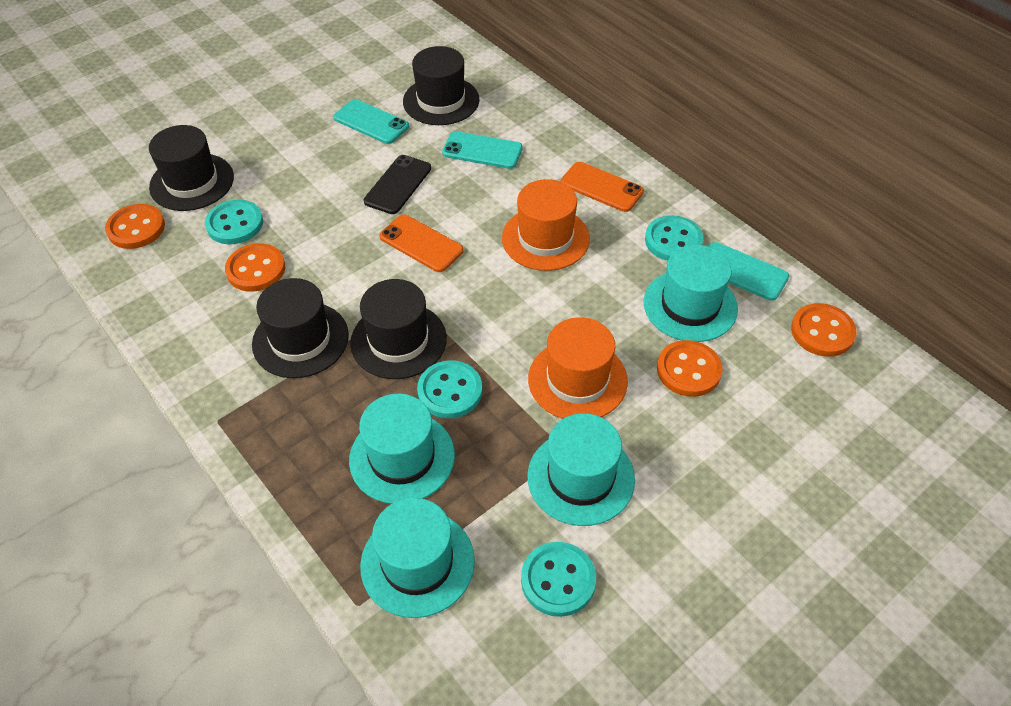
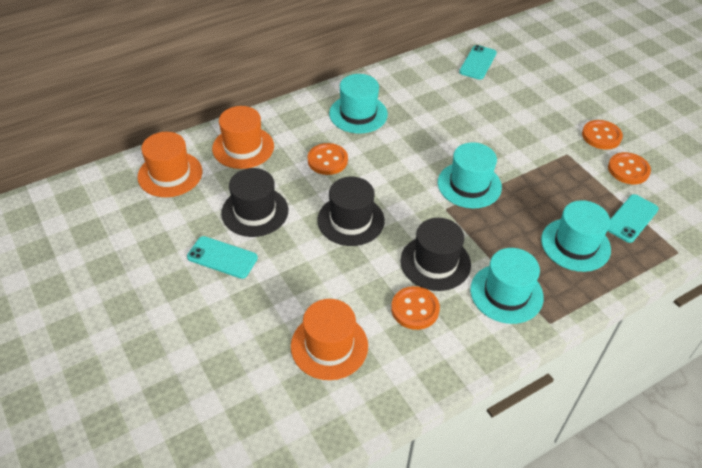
black hat: [149,125,234,211] [252,278,349,378] [350,279,447,379] [403,46,480,125] = 4 -> [221,168,288,237] [317,177,385,246] [401,218,471,291] = 3
black phone: [364,155,431,214] = 1 -> none = 0
orange hat: [502,179,590,271] [528,317,628,419] = 2 -> [137,132,202,197] [212,106,274,169] [291,299,368,380] = 3
orange phone: [379,215,464,272] [561,162,644,212] = 2 -> none = 0
turquoise button: [205,199,263,244] [417,360,482,418] [521,542,596,617] [645,215,703,261] = 4 -> none = 0

